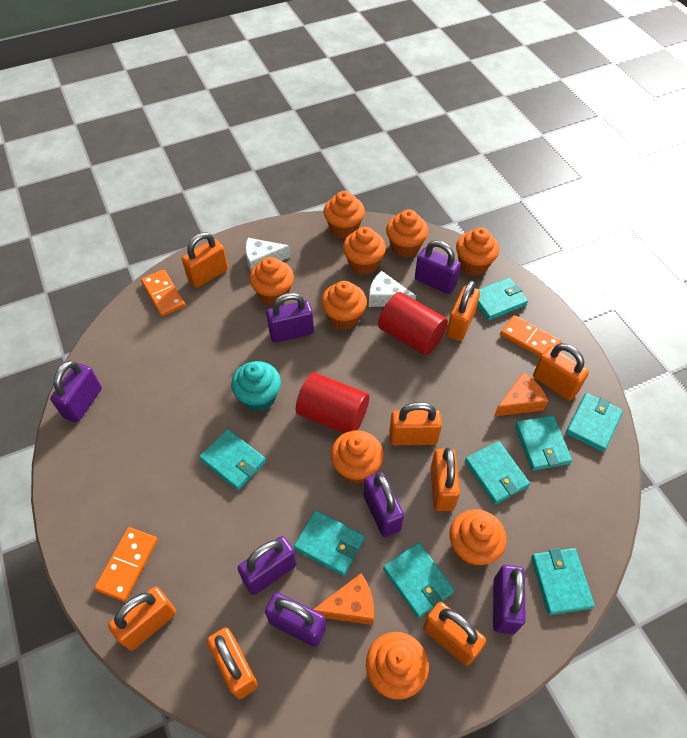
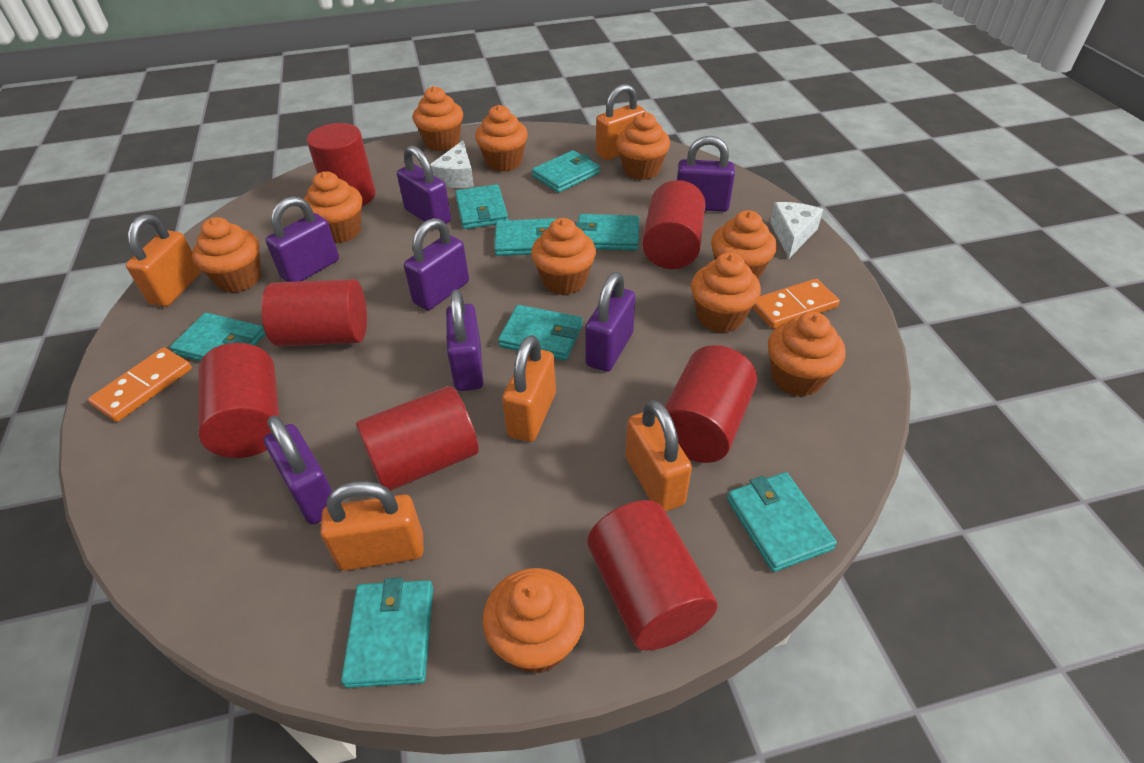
orange cheese: [313,573,374,625] [494,372,548,417] = 2 -> none = 0
orange cupcake: [249,257,294,305] [321,281,367,330] [324,191,365,239] [331,430,384,484] [343,227,386,275] [366,632,429,700] [386,209,428,257] [449,509,507,566] [456,227,499,276] = 9 -> [192,217,261,293] [303,172,362,243] [413,86,463,151] [475,105,528,172] [483,568,585,674] [531,218,596,295] [616,112,670,180] [691,252,761,333] [711,210,777,280] [768,312,846,396] = 10
orange domino: [94,527,158,602] [141,269,185,317] [500,315,562,357] = 3 -> [88,347,192,422] [752,279,840,329] = 2
orange padlock: [108,587,176,650] [182,232,228,288] [207,627,258,699] [389,402,442,445] [423,602,486,666] [430,447,460,511] [446,281,480,341] [533,343,589,401] = 8 -> [126,214,201,307] [320,481,423,571] [502,335,556,442] [596,84,646,160] [626,400,692,512] = 5
red cylinder: [296,373,369,434] [378,292,448,355] = 2 -> [198,343,280,458] [261,279,367,347] [307,123,376,206] [356,386,479,491] [588,500,718,651] [642,180,706,269] [665,345,757,463] = 7
turquoise cupcake: [231,361,281,412] = 1 -> none = 0

